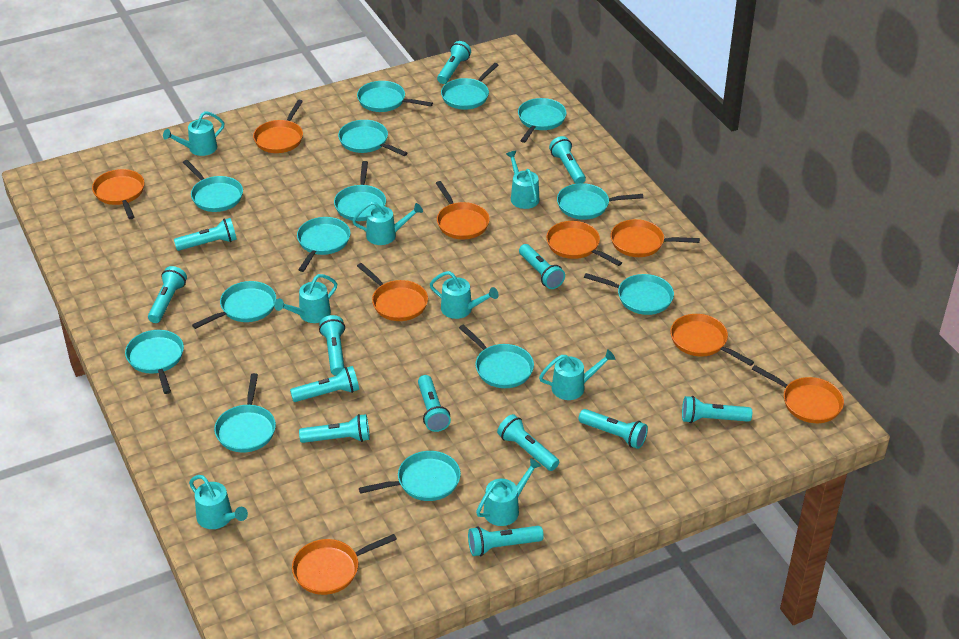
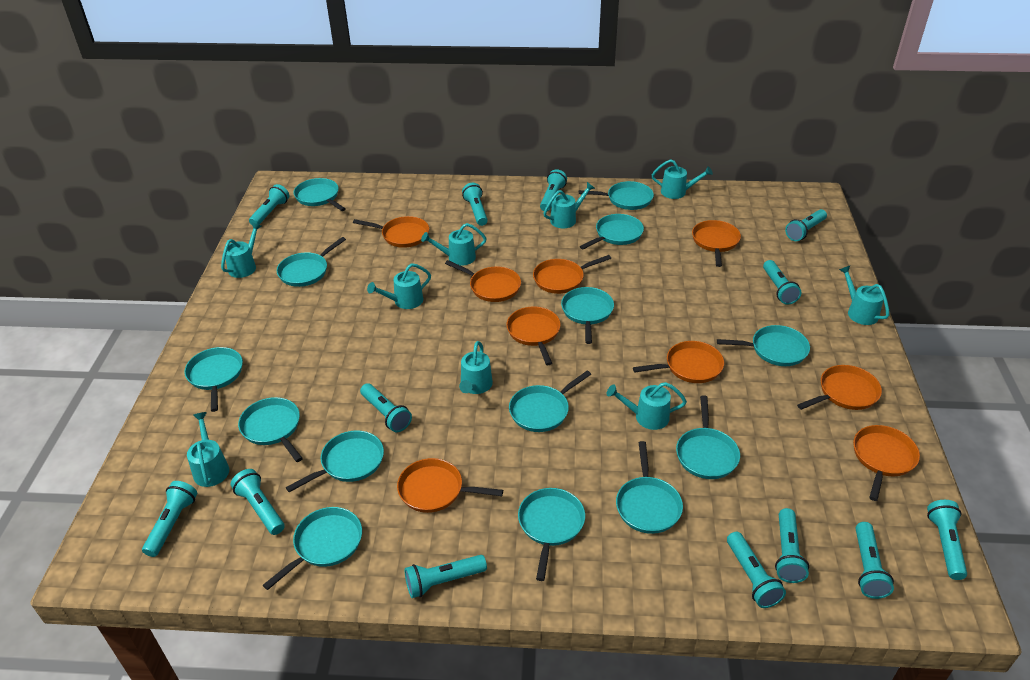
turquoise watering can: [163,111,225,156] [189,475,248,529] [274,274,337,323] [352,202,423,245] [430,271,499,319] [476,458,541,526] [506,151,540,209] [539,349,615,400] = 8 -> [187,412,229,487] [221,223,262,278] [367,263,431,309] [421,223,487,266] [459,341,493,394] [543,182,595,228] [607,382,687,430] [652,159,713,199] [839,266,890,325] = 9

